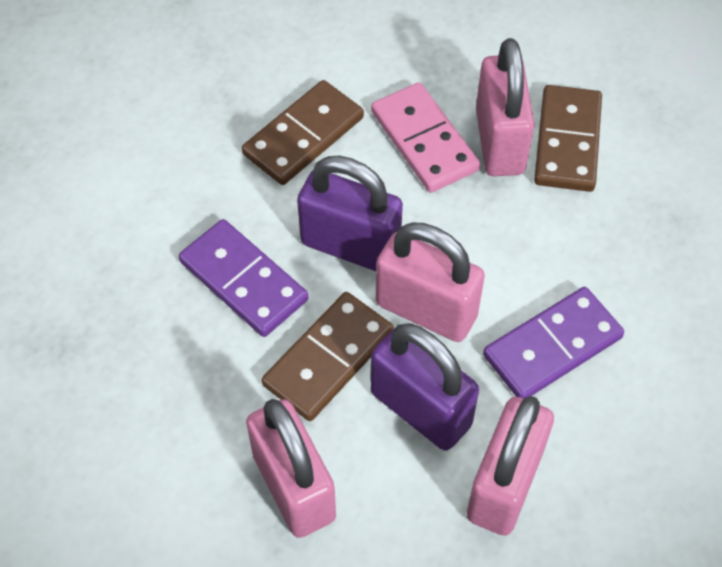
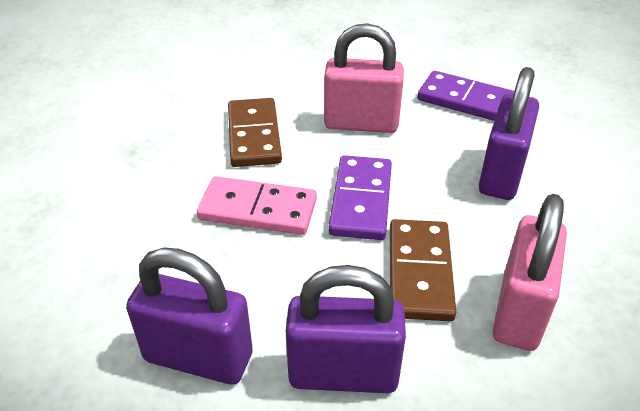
brown domino: [242,80,364,185] [262,292,394,421] [534,85,602,192] = 3 -> [228,98,282,167] [390,219,456,321] = 2
pink padlock: [246,399,336,538] [376,222,485,342] [467,396,554,536] [476,38,535,176] = 4 -> [324,23,404,133] [492,194,567,351] = 2
purple padlock: [297,156,403,271] [371,323,479,451] = 2 -> [126,247,253,385] [286,265,406,393] [479,67,539,200] = 3

